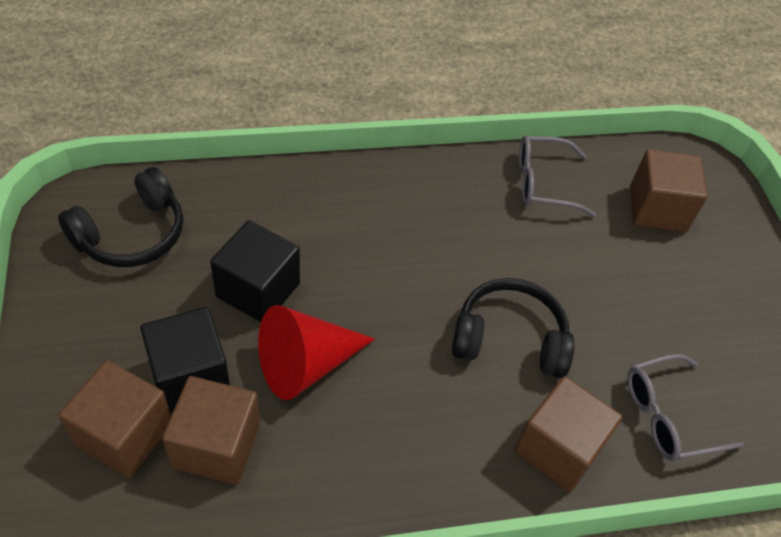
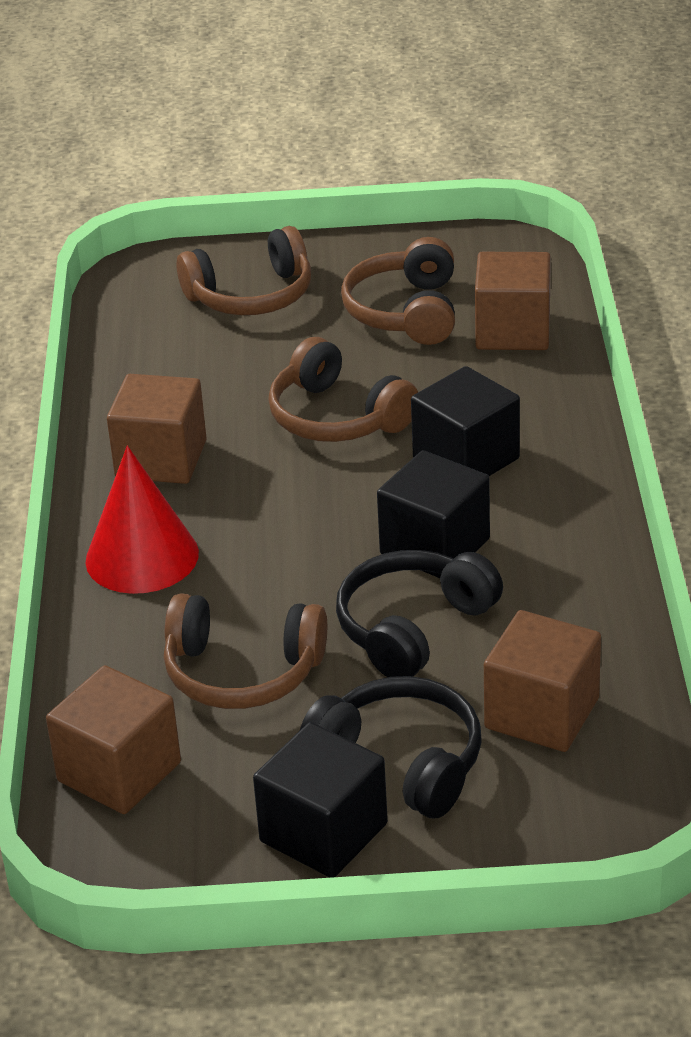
black cube: [140,307,230,412] [210,220,300,322] = 2 -> [253,722,388,878] [377,450,490,578] [411,366,520,476] = 3
brown headphones: none = 0 -> [164,593,327,709] [176,226,311,315] [268,337,418,442] [341,237,455,345] = 4
grey glasses: [519,135,596,217] [627,354,744,462] = 2 -> none = 0

